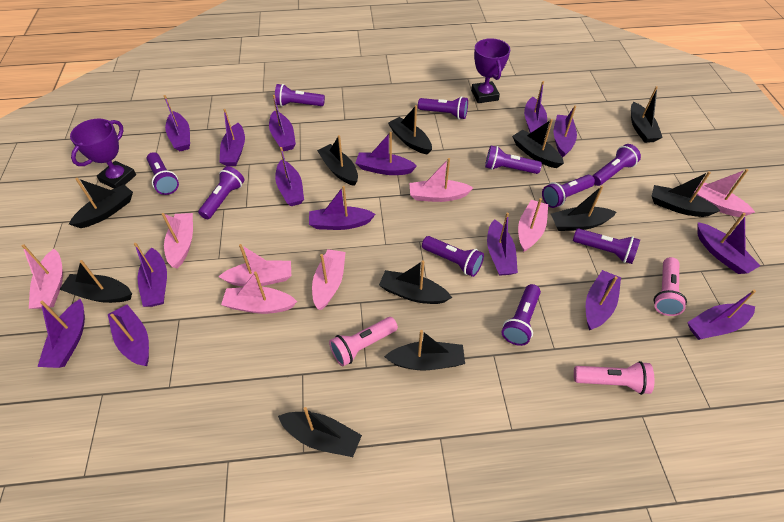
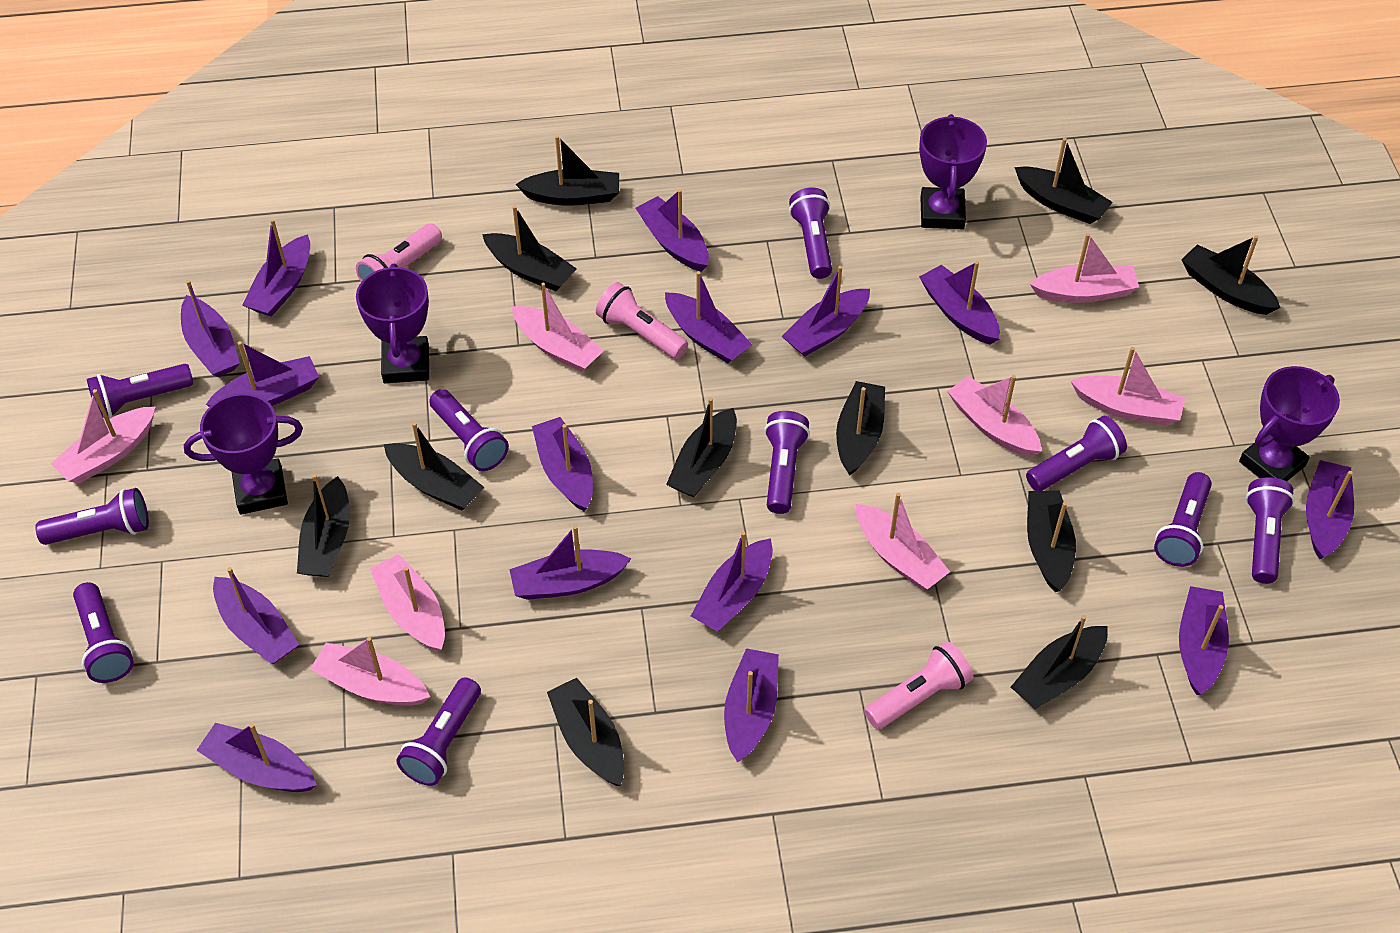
purple trophy: [70,119,136,189] [471,38,510,103] = 2 -> [184,393,303,515] [356,264,429,383] [919,114,987,229] [1239,366,1340,481] = 4

